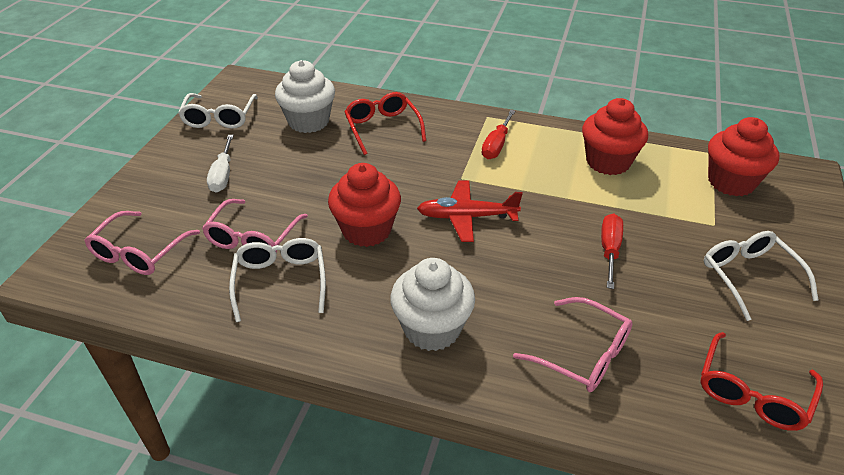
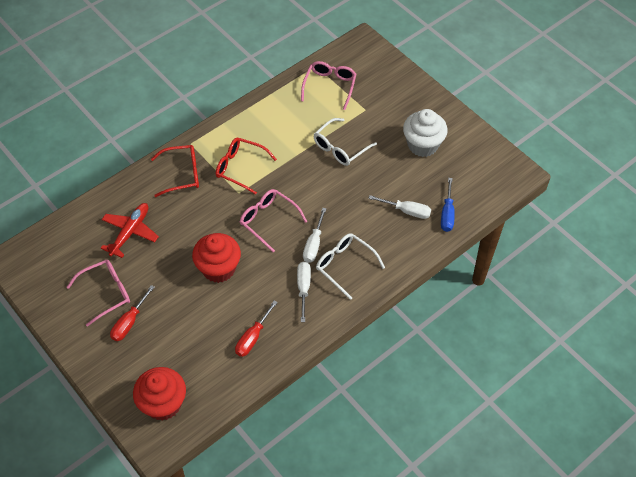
blue screwdriver: none = 0 -> [441,178,455,232] = 1
red cupcake: [328,163,401,247] [582,98,648,175] [708,117,779,196] = 3 -> [133,367,186,421] [192,233,241,283] = 2
white cupcake: [275,60,335,133] [390,258,475,351] = 2 -> [403,109,448,157] = 1
white glasses: [178,93,258,129] [229,238,326,322] [704,231,819,321] = 3 -> [314,118,377,166] [316,233,385,300] = 2
white screwdriver: [207,135,234,192] = 1 -> [297,261,311,322] [303,208,327,263] [368,195,431,219] = 3

